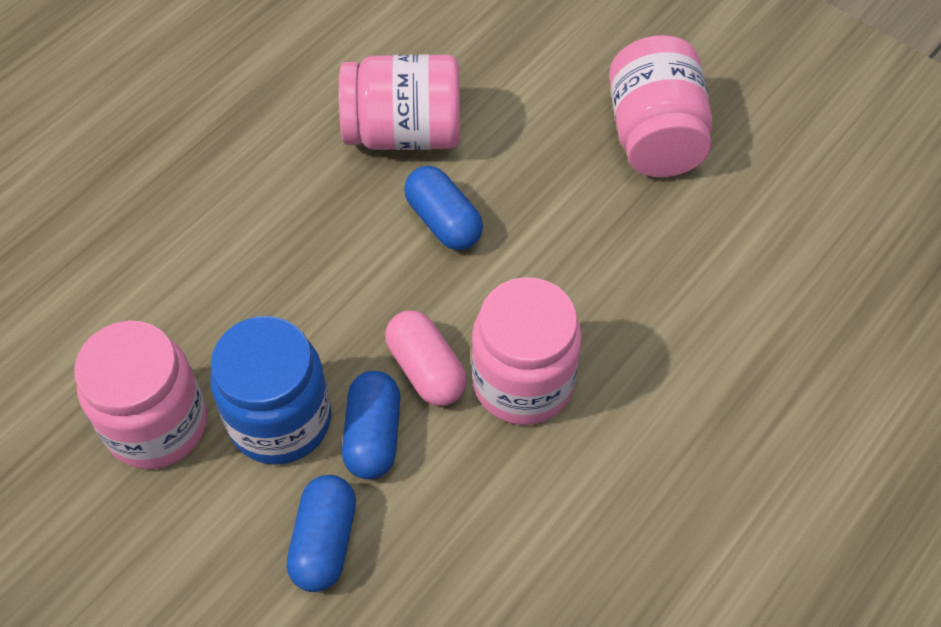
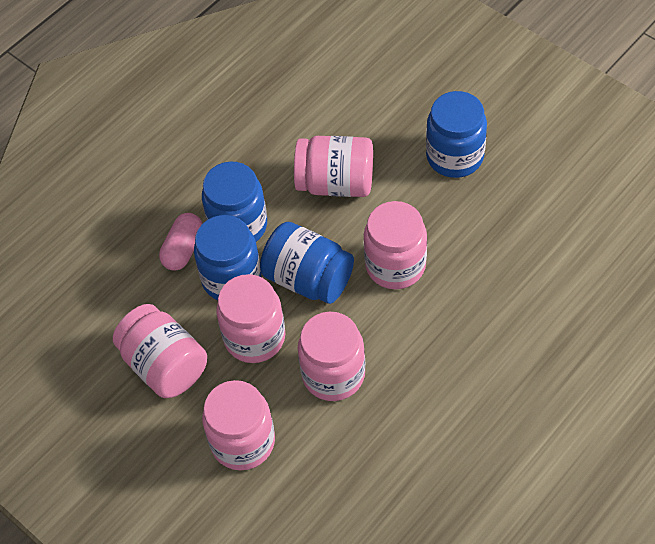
blue capsule: [286,475,356,592] [342,371,400,479] [404,166,483,250] = 3 -> none = 0
blue jar: [210,316,331,465] = 1 -> [194,215,261,300] [202,162,267,242] [260,222,354,304] [426,91,487,178] = 4
pink jar: [74,320,207,469] [339,54,460,150] [471,277,582,425] [609,35,713,177] = 4 -> [113,304,207,398] [202,380,275,470] [216,274,285,363] [294,136,373,197] [298,312,365,401] [364,201,427,289] = 6

